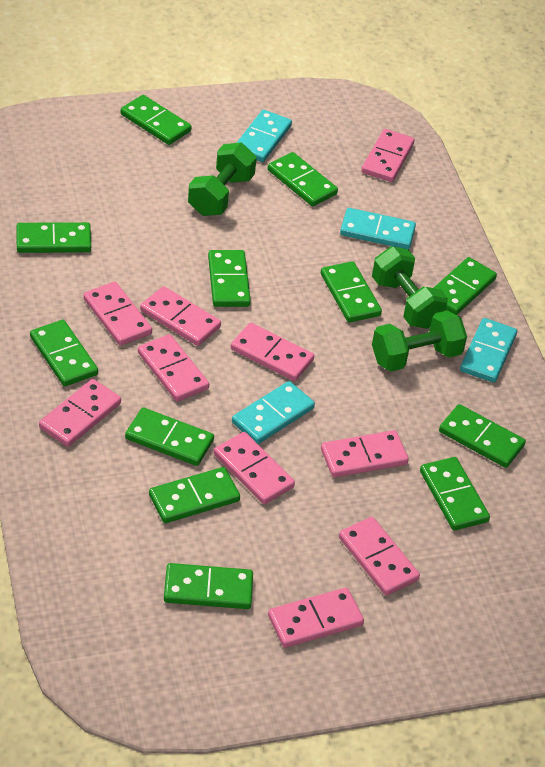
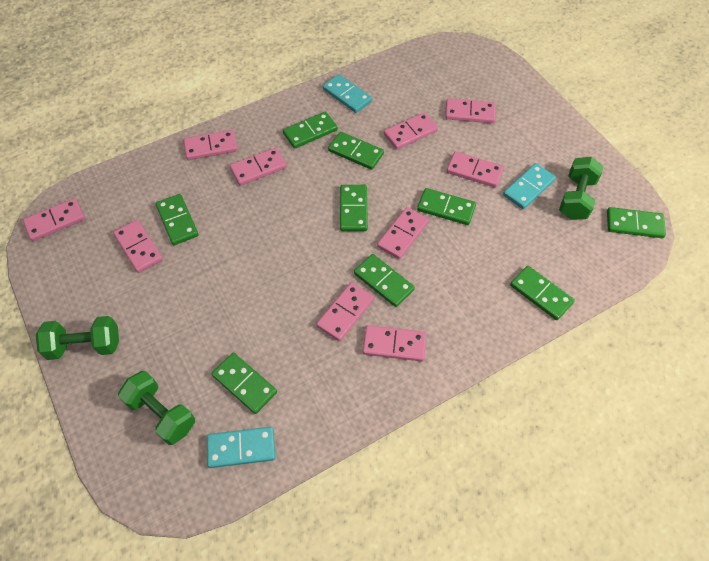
green domino: [16,222,91,253] [30,320,98,386] [120,95,192,145] [125,408,214,466] [149,467,240,523] [164,563,253,609] [208,250,251,307] [268,152,338,206] [321,261,382,323] [420,457,490,531] [434,257,497,315] [439,404,526,468] = 12 -> [156,194,199,245] [212,353,277,414] [283,111,338,149] [328,132,384,170] [340,185,368,231] [354,254,415,307] [417,188,476,225] [510,266,575,320] [607,207,666,238] = 9
turquoise domino: [232,381,315,444] [237,110,292,162] [340,208,416,250] [460,318,517,383] = 4 -> [207,427,275,468] [323,74,372,113] [503,163,556,209] = 3

